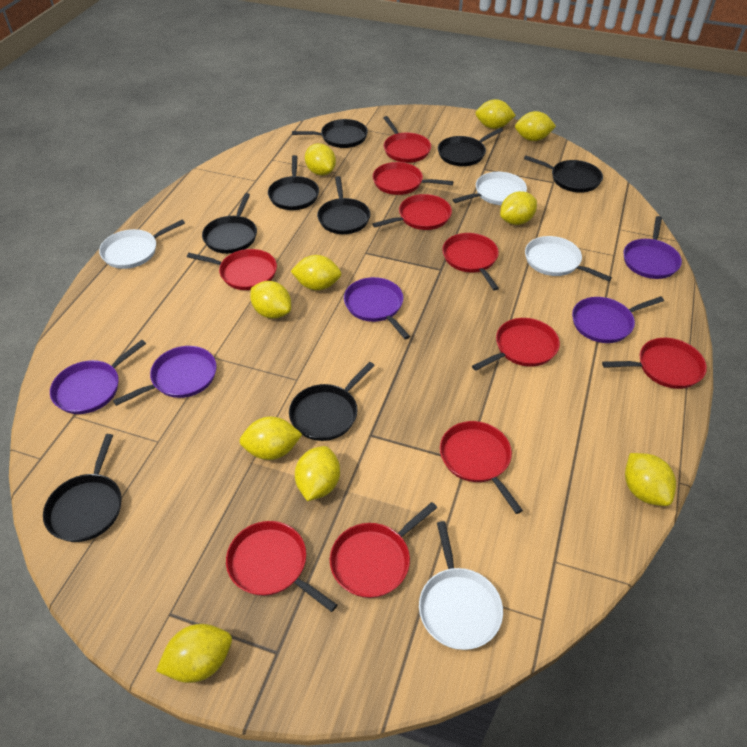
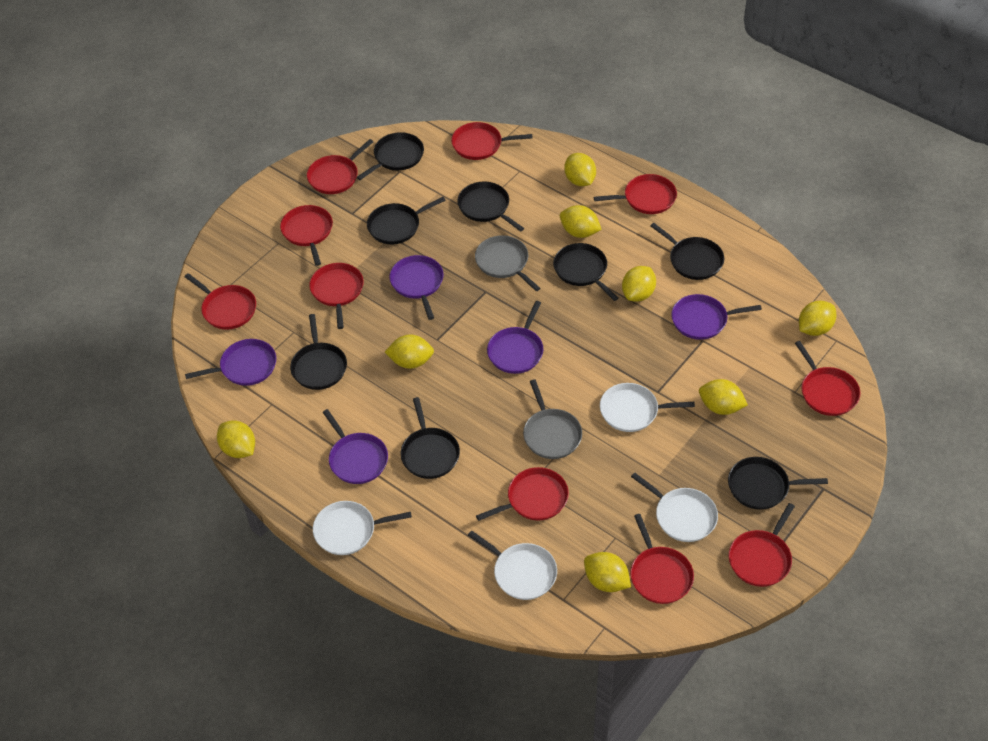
grey pan: none = 0 -> [475,235,540,291] [523,379,582,459] = 2
yellow lemon: [156,624,232,683] [239,416,302,460] [250,281,291,319] [291,255,341,290] [295,446,340,501] [305,143,336,176] [475,99,516,129] [500,191,537,225] [515,111,556,141] [625,453,676,506] = 10 -> [217,420,255,458] [385,334,434,369] [560,205,602,238] [564,153,596,186] [584,552,631,592] [622,266,656,302] [699,379,748,415] [799,301,836,336] = 8

